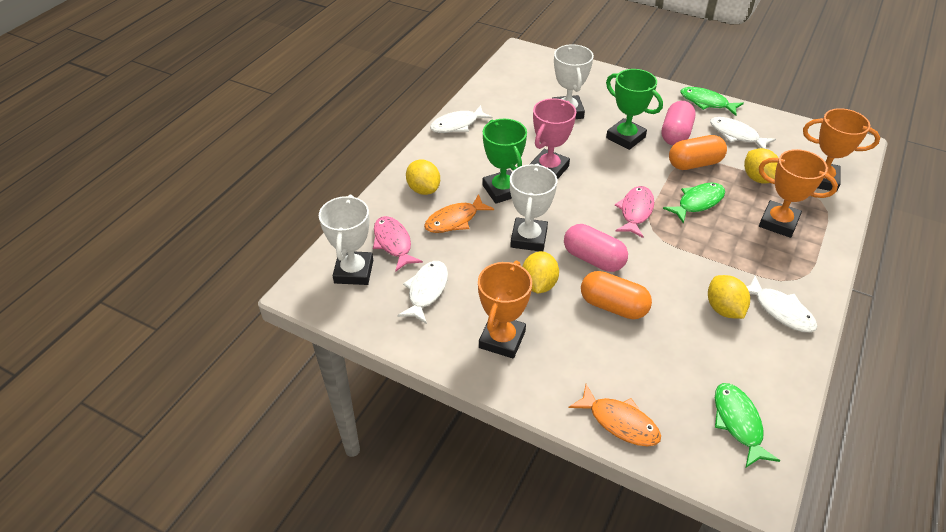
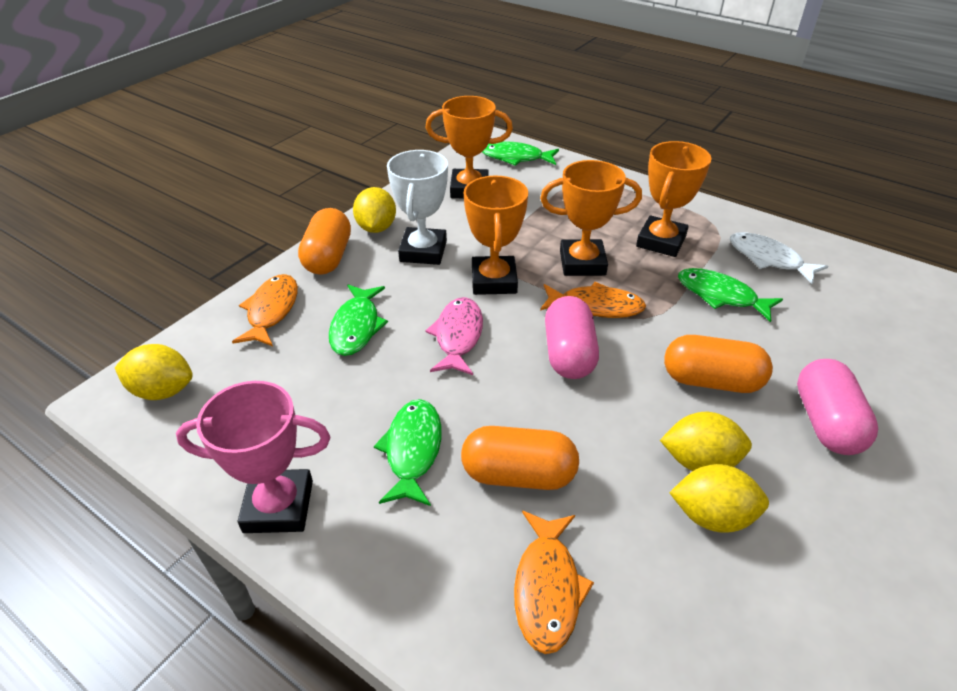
green fish: [663,183,725,223] [680,87,744,116] [715,383,780,467] = 3 -> [329,284,388,356] [374,399,442,506] [482,141,559,166] [678,268,783,322] = 4
green trophy: [483,119,527,204] [606,69,663,150] = 2 -> none = 0
orange capsule: [581,271,652,319] [669,135,727,170] = 2 -> [298,208,351,275] [461,426,579,490] [664,335,773,393] = 3
orange fish: [424,194,494,233] [568,384,661,446] = 2 -> [232,274,298,346] [514,511,594,654] [540,282,646,318] = 3
orange trophy: [478,261,532,359] [759,149,838,238] [803,108,880,192] = 3 -> [425,96,513,198] [464,176,528,295] [540,160,642,276] [636,141,711,257] = 4
pink fish: [373,216,423,272] [615,186,654,238] = 2 -> [425,297,483,375] = 1
white fish: [397,261,448,324] [430,105,493,133] [710,117,776,149] [746,276,818,332] = 4 -> [730,232,828,285] = 1
white trophy: [319,195,373,285] [510,163,557,251] [552,44,594,119] = 3 -> [387,150,448,265] = 1

